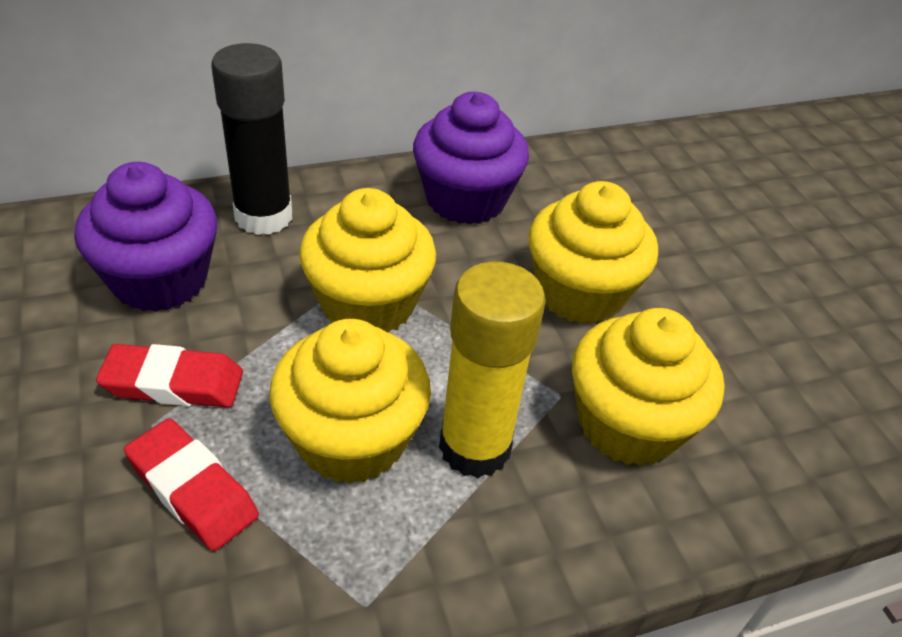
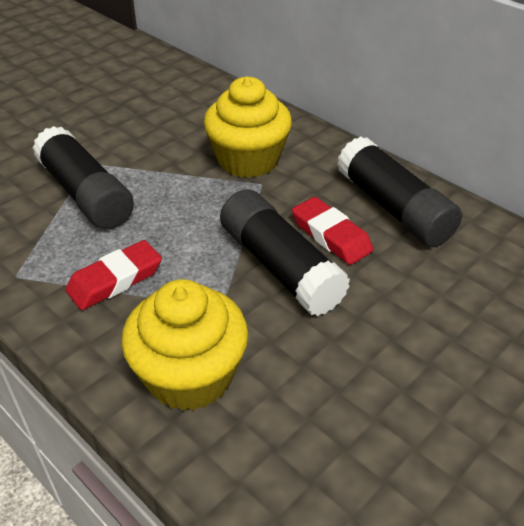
black glue stick: [211,43,292,235] = 1 -> [32,126,134,229] [220,189,350,316] [337,137,462,247] = 3
purple cupcake: [74,162,217,312] [413,92,529,224] = 2 -> none = 0
yellow cupcake: [269,319,431,484] [299,188,436,333] [528,181,658,324] [572,308,725,466] = 4 -> [121,279,248,411] [204,77,292,178] = 2
yellow glue stick: [439,262,546,478] = 1 -> none = 0

